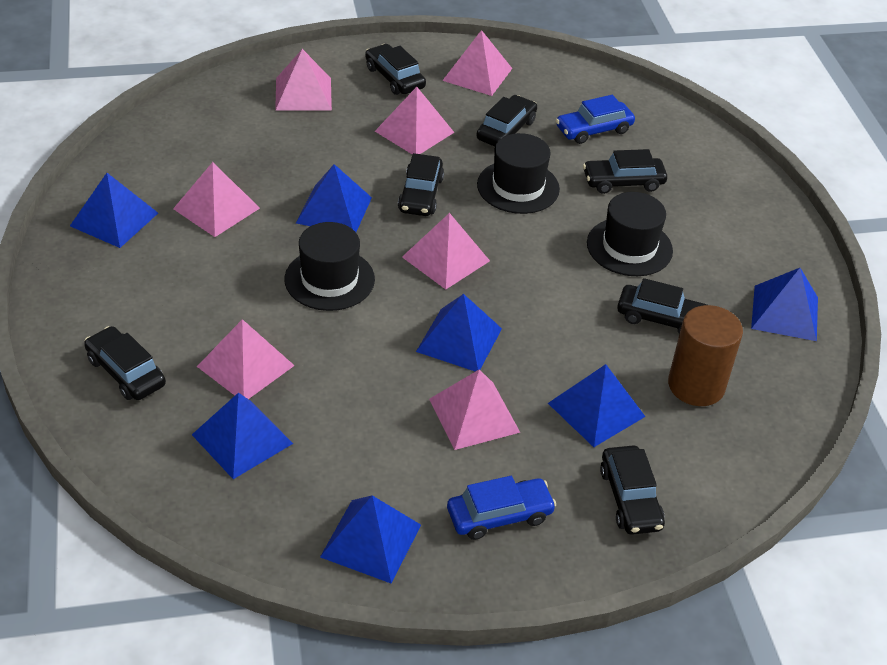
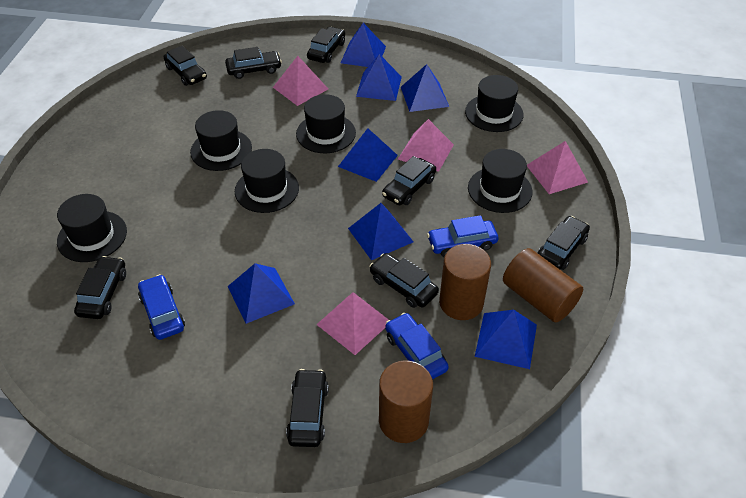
black car: [84,326,166,400] [365,44,426,95] [398,153,444,216] [476,95,537,146] [583,149,667,194] [600,445,665,535] [617,278,707,334] = 7 -> [74,256,126,319] [164,46,207,86] [225,47,282,79] [286,369,329,447] [307,27,345,63] [369,253,439,308] [382,156,436,205] [538,216,590,270] = 8
black hat: [284,222,375,311] [477,133,560,214] [587,192,673,276] = 3 -> [57,194,127,262] [190,110,252,171] [235,149,299,213] [296,94,356,153] [465,75,524,132] [468,149,533,213] = 6
blue car: [447,476,556,540] [556,95,635,144] = 2 -> [138,274,185,340] [385,313,449,380] [427,215,499,257] = 3
brown cylinder: [668,305,743,406] = 1 -> [379,360,433,443] [439,244,491,320] [503,248,583,322] = 3
pink pyramid: [173,162,260,237] [197,319,295,399] [275,49,332,111] [375,87,455,155] [402,213,490,289] [429,369,520,450] [442,30,512,96] = 7 -> [273,56,328,106] [316,292,389,355] [398,119,454,172] [527,141,588,194] = 4

